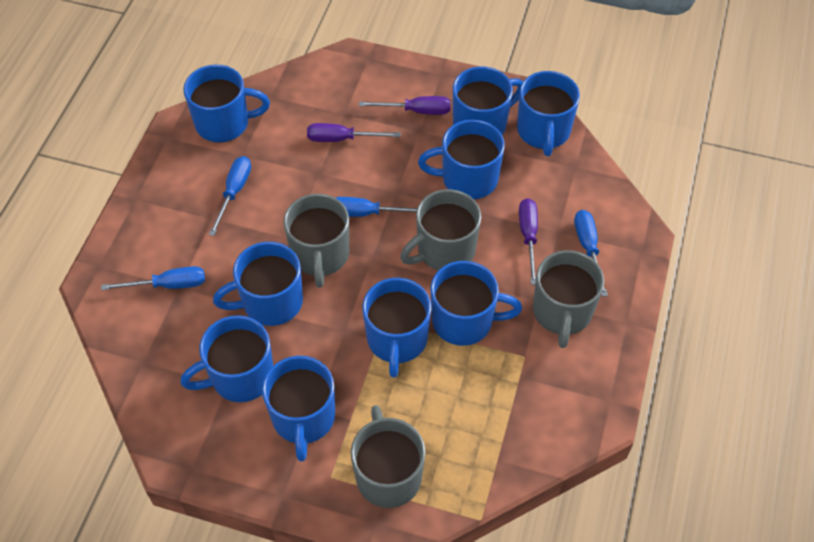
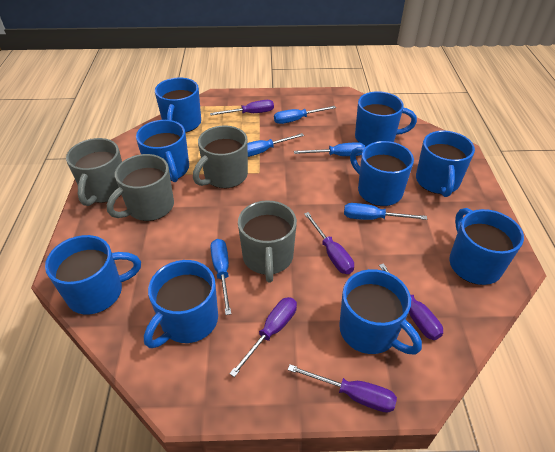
blue screwdriver: [101,266,205,290] [209,156,251,236] [336,197,417,217] [574,210,608,297] = 4 -> [210,239,231,315] [248,133,304,157] [274,106,336,124] [294,142,365,156] [344,203,427,220] = 5
purple screwdriver: [307,123,401,142] [359,96,451,115] [519,198,538,285] = 3 -> [210,100,274,115] [229,297,297,377] [288,364,397,413] [304,212,354,274] [379,264,443,340] = 5

